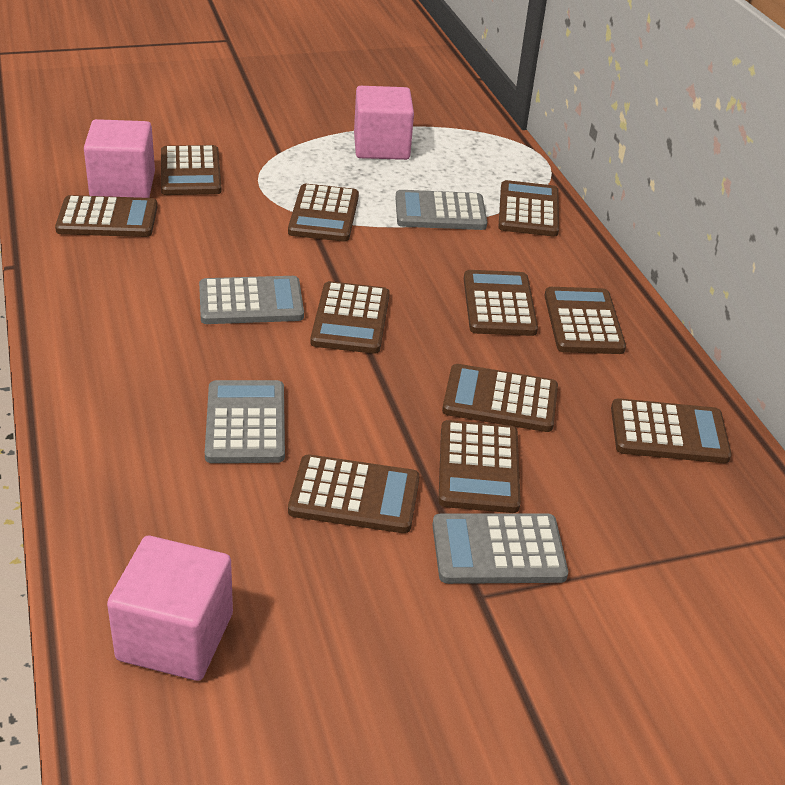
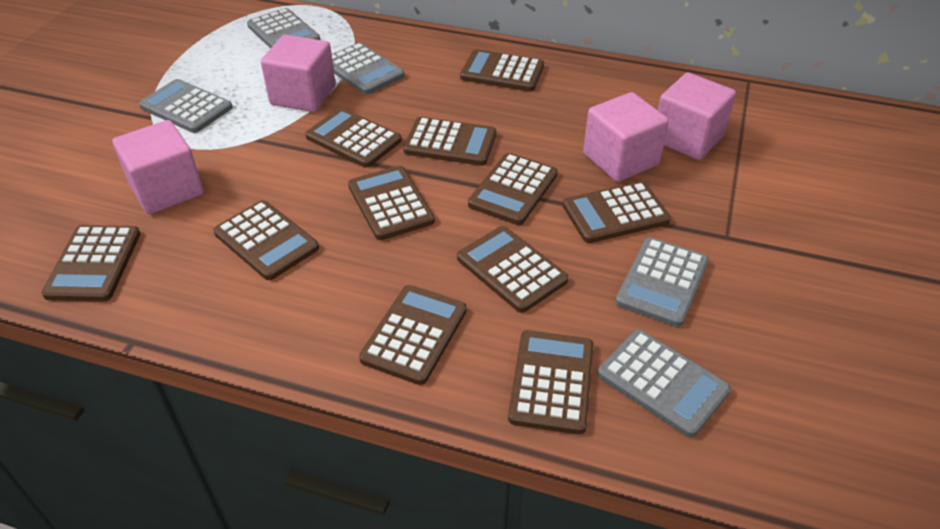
grey calculator: [199,276,304,324] [205,380,285,463] [395,190,487,230] [432,513,568,584] = 4 -> [139,79,233,133] [247,8,320,49] [332,42,404,95] [597,330,731,437] [615,237,709,327] = 5
pink cube: [84,119,155,198] [107,536,233,681] [354,86,414,160] = 3 -> [112,120,204,214] [261,35,336,112] [583,92,669,182] [658,72,736,160] = 4

